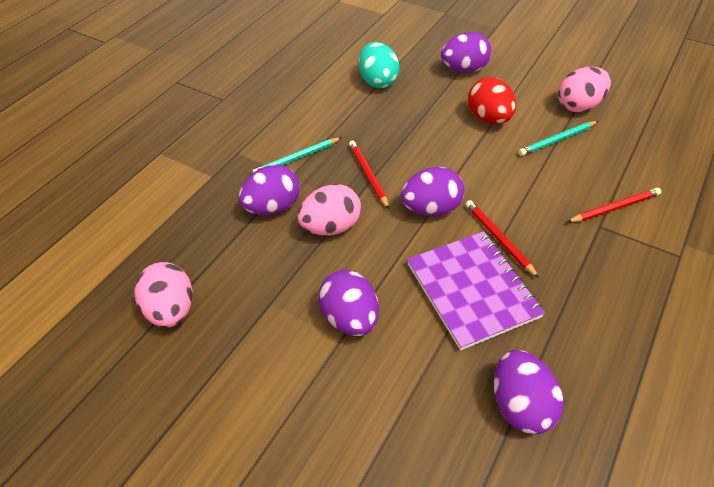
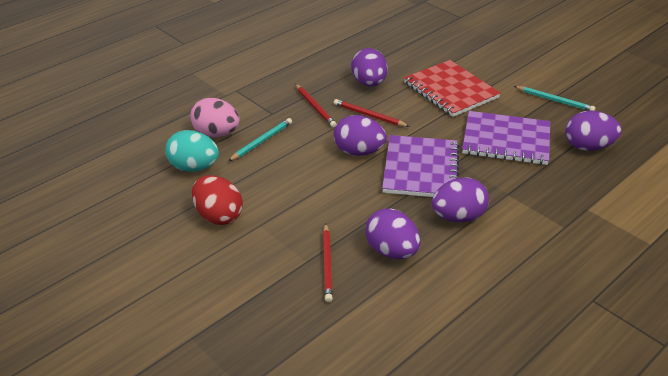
pink egg: [134,262,193,328] [297,184,361,235] [558,67,611,112] = 3 -> [190,98,240,137] = 1
purple notebook: [407,231,545,350] = 1 -> [382,135,460,197] [462,111,550,165] = 2
red notebook: none = 0 -> [404,60,501,117] = 1

